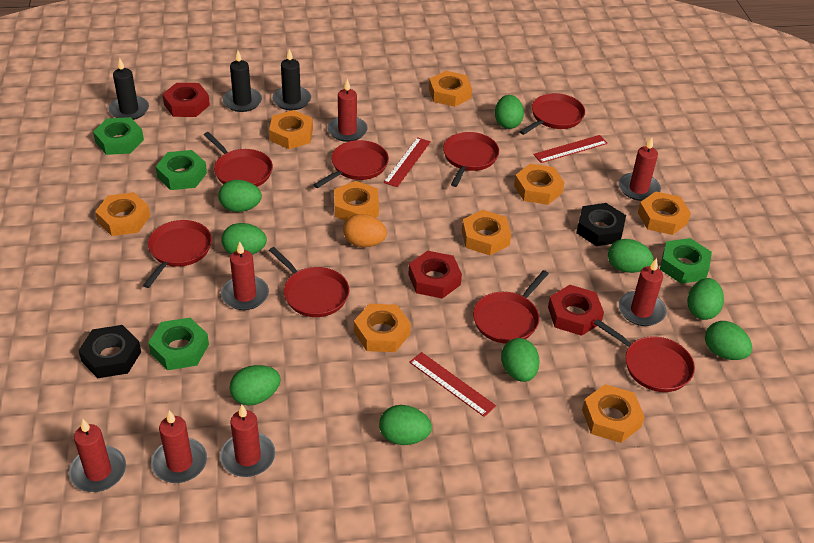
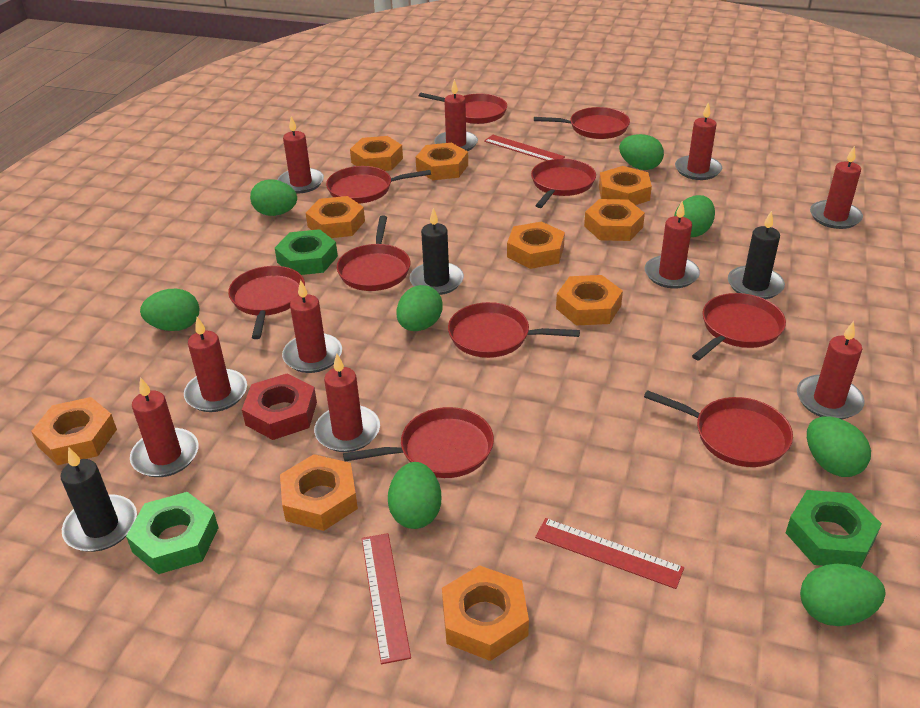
black nut: [78,325,141,378] [576,203,626,246] = 2 -> none = 0
green egg: [218,180,262,212] [221,223,267,255] [229,365,281,406] [379,405,432,445] [495,95,524,129] [501,338,540,382] [608,239,653,273] [687,278,724,320] [705,321,752,360] = 9 -> [140,289,200,331] [250,180,297,216] [388,462,441,529] [396,285,443,331] [619,134,664,170] [674,195,715,237] [800,564,885,626] [807,416,871,477] = 8
green nut: [93,117,144,155] [148,318,209,370] [155,150,207,190] [660,238,712,284] = 4 -> [126,492,219,574] [275,229,338,275] [786,490,882,568] = 3
orange egg: [343,214,387,247] = 1 -> none = 0
orange nut: [95,192,150,236] [269,110,313,149] [334,181,379,221] [354,304,411,352] [429,71,472,107] [462,210,511,255] [514,164,565,205] [582,384,645,443] [638,191,691,235] = 9 -> [31,397,117,465] [280,454,358,531] [306,196,365,238] [350,136,403,171] [416,143,468,180] [442,565,529,661] [507,221,565,269] [556,275,623,326] [584,199,645,241] [599,166,652,205] = 10
red candle: [69,419,126,492] [151,410,207,483] [220,405,275,477] [221,241,269,310] [327,79,368,142] [619,137,661,201] [619,258,666,326] = 7 -> [130,377,199,477] [184,317,247,412] [278,116,324,193] [282,280,342,373] [314,354,380,452] [434,79,478,151] [644,201,700,288] [675,102,722,180] [797,321,865,419] [810,146,863,229] = 10
red nut: [162,83,210,117] [408,251,462,299] [548,285,604,336] = 3 -> [242,374,317,440] = 1
red pan: [143,220,212,288] [204,132,273,187] [269,247,349,317] [314,140,389,188] [443,132,499,187] [473,270,549,344] [520,93,585,135] [594,319,695,392] = 8 -> [228,266,305,339] [326,166,431,203] [337,216,410,291] [343,407,494,478] [419,93,507,124] [448,302,580,358] [531,159,596,208] [534,107,630,139] [644,390,793,467] [692,293,786,360] = 10

